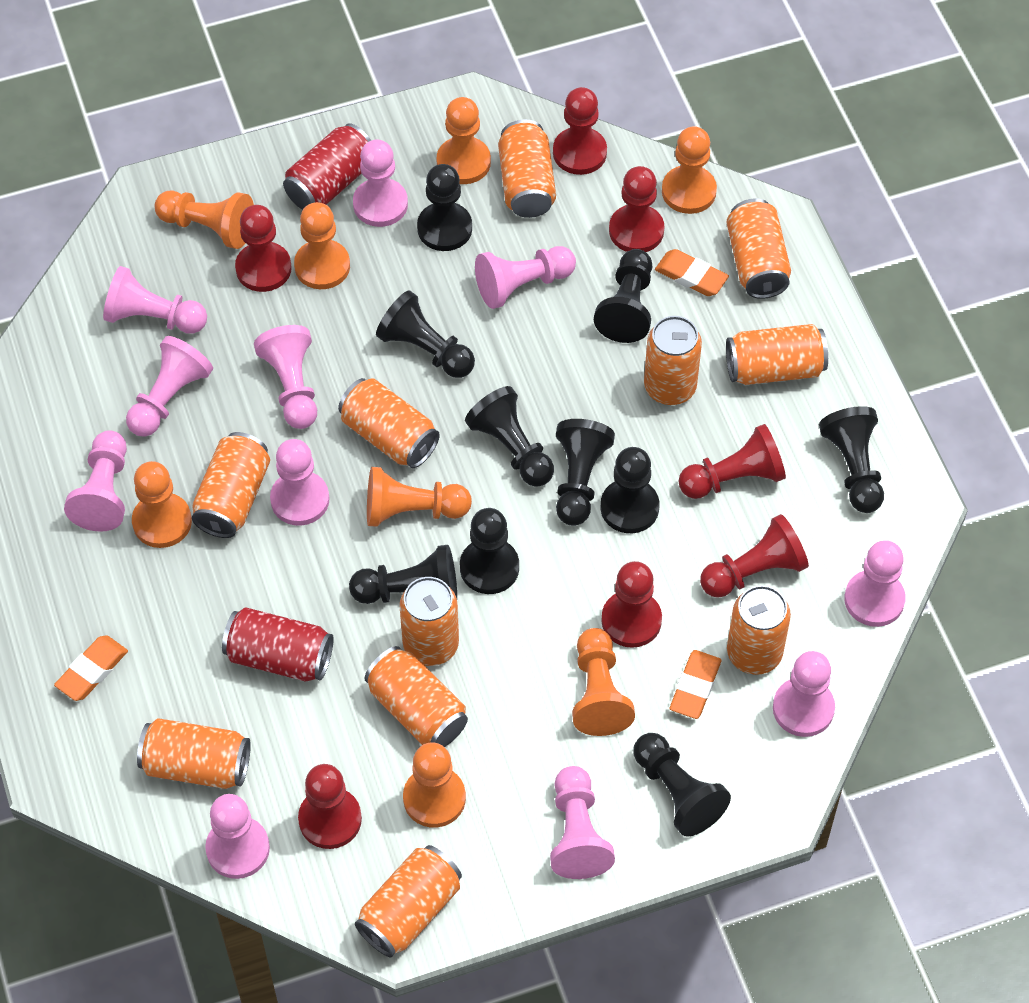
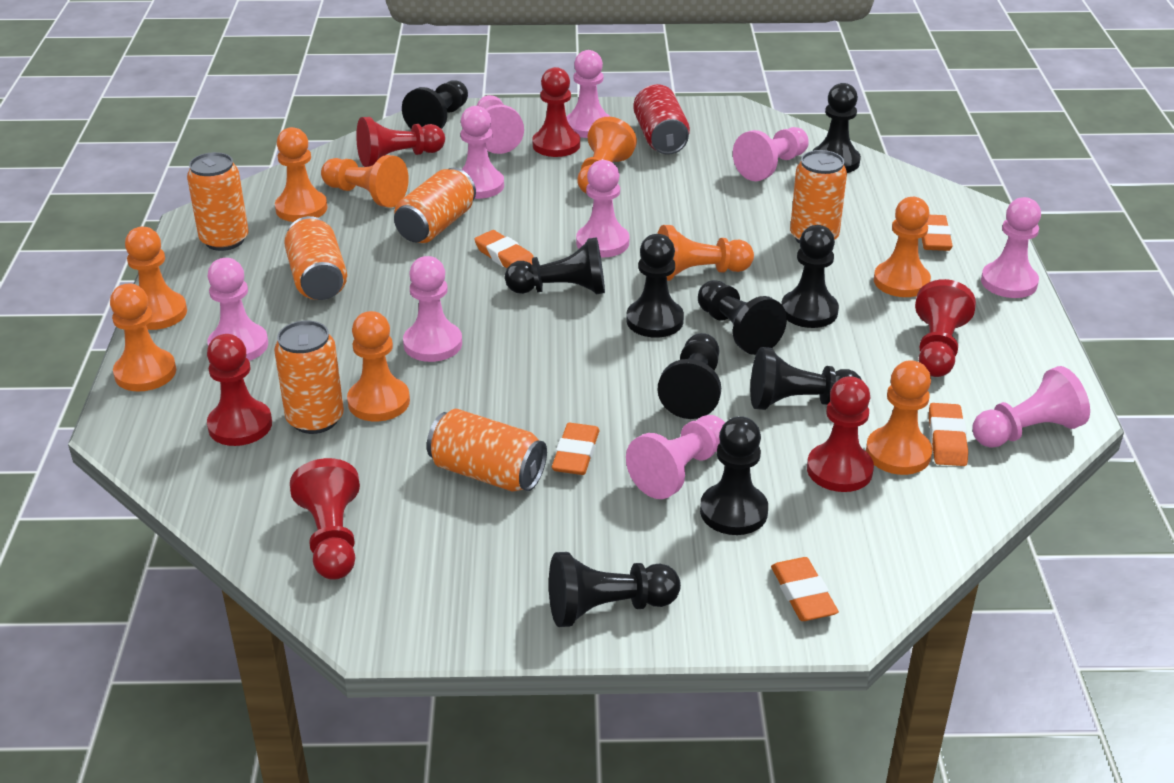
orange can: [137,718,251,789] [192,432,270,538] [338,378,440,468] [355,845,462,958] [365,646,468,747] [400,577,459,666] [498,119,556,218] [644,316,702,405] [726,198,791,299] [726,324,828,385] [727,585,791,675] = 11 -> [187,152,248,251] [274,321,344,434] [284,216,347,300] [394,168,476,243] [427,409,547,491] [790,150,847,244] = 6
orange eraser: [54,635,128,701] [655,249,729,296] [670,650,722,719] = 3 -> [474,230,534,268] [552,423,599,475] [771,557,839,621] [922,215,953,251] [929,403,968,466] = 5
orange pawn: [132,461,192,548] [155,190,254,249] [294,202,350,289] [367,467,472,527] [403,742,466,828] [437,97,491,184] [572,628,635,736] [662,126,717,214] = 8 -> [110,284,176,392] [125,227,187,330] [275,127,328,222] [321,155,409,207] [347,311,410,421] [577,117,637,194] [657,225,754,281] [866,360,932,475] [874,197,931,297] = 9
pink pawn: [64,430,127,532] [103,266,207,334] [126,336,213,437] [205,794,270,879] [254,325,317,429] [270,439,329,526] [353,140,408,227] [475,246,576,309] [550,766,615,879] [773,651,835,737] [844,540,906,627] = 11 -> [207,258,268,361] [403,256,462,362] [461,106,504,199] [477,95,524,154] [567,50,610,138] [576,160,629,257] [626,415,725,499] [733,127,809,181] [973,366,1090,448] [981,197,1041,298] = 10
red can: [222,607,334,681] [283,123,371,210] = 2 -> [633,84,690,155] = 1
red pawn: [235,205,292,292] [298,764,362,849] [553,87,607,175] [601,561,662,648] [609,166,665,252] [678,424,786,499] [700,514,809,598] = 7 -> [207,334,272,446] [290,458,360,580] [356,117,445,167] [533,67,580,157] [807,376,874,492] [915,279,976,377] = 6

